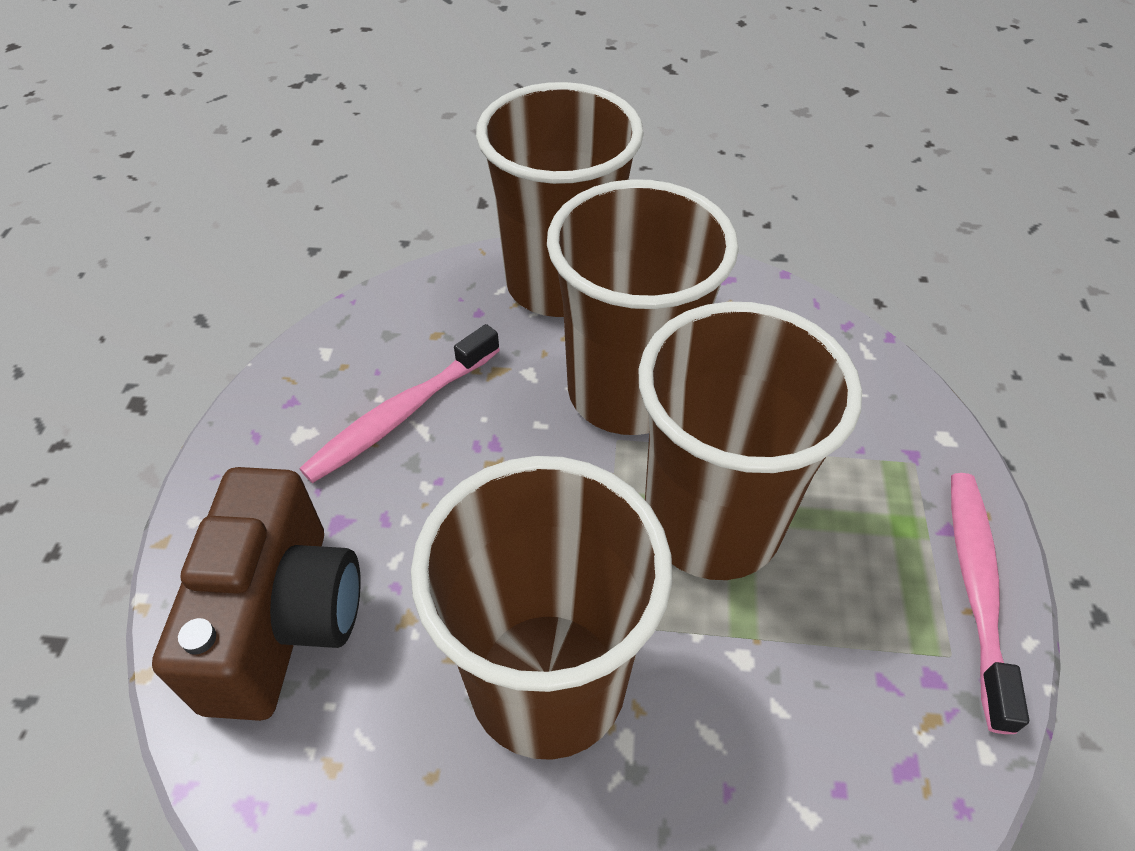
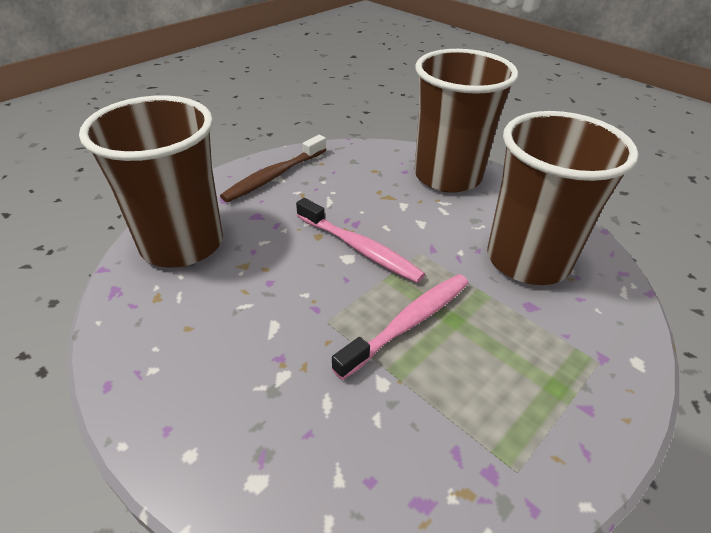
brown camera: [152,467,361,721] = 1 -> none = 0
brown cup: [411,456,672,760] [476,82,644,317] [547,179,739,435] [639,302,862,580] = 4 -> [79,95,223,268] [415,49,518,193] [487,111,639,285] = 3
brown toothbrush: none = 0 -> [220,135,326,202] = 1

